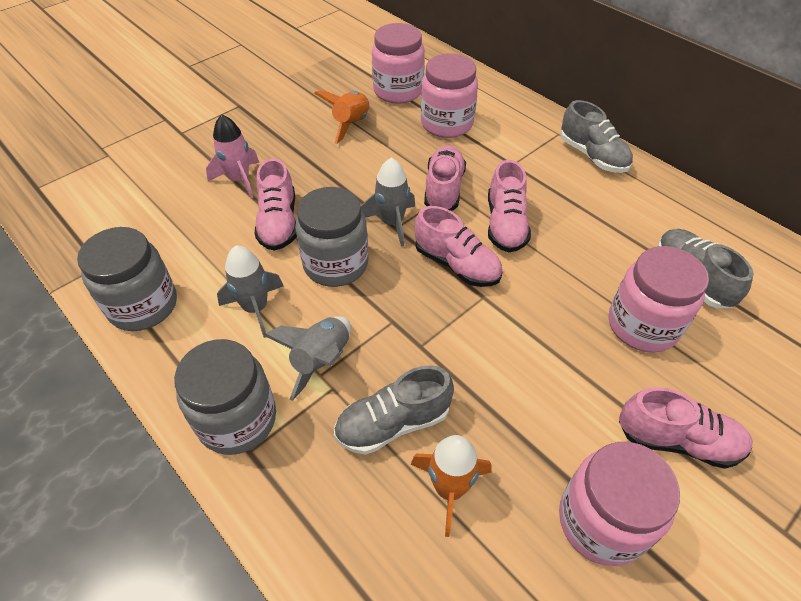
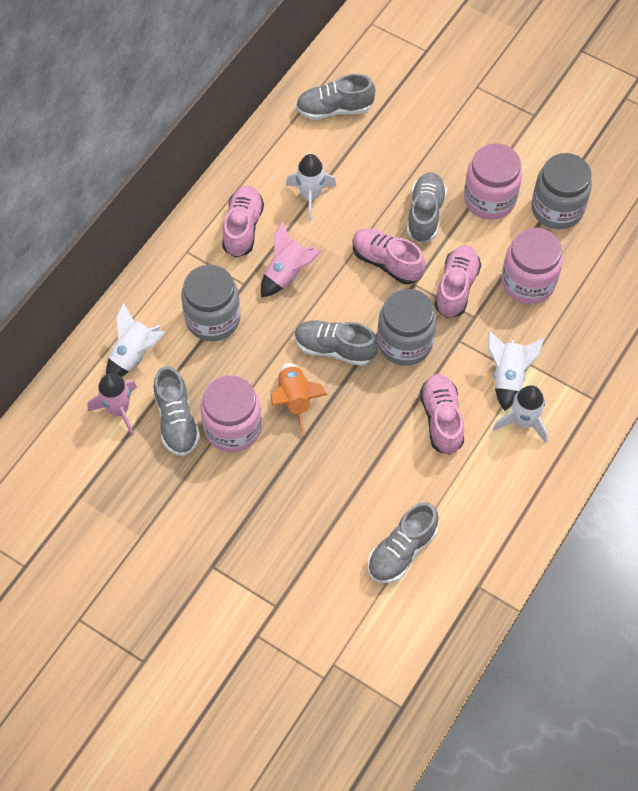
grey rocket: [217,246,283,338] [264,316,351,401] [361,158,415,247] = 3 -> none = 0
grey shoe: [334,365,454,455] [560,100,633,173] [658,229,754,308] = 3 -> [154,366,200,456] [295,320,378,366] [296,74,375,120] [368,502,439,583] [407,172,447,243] = 5
orange rocket: [314,90,369,144] [411,435,492,537] = 2 -> [271,363,327,435] = 1
pink jar: [372,23,425,104] [421,53,478,138] [559,442,680,566] [609,246,709,352] = 4 -> [201,375,262,453] [464,143,522,219] [501,228,563,304] = 3
pink rocket: [206,114,259,199] = 1 -> [88,373,137,435] [261,221,322,297] = 2
pink shoe: [255,158,297,251] [415,206,502,287] [424,145,466,211] [488,160,531,252] [619,387,753,469] = 5 -> [222,186,264,257] [353,228,425,284] [420,374,464,455] [434,246,481,318] = 4
white rocket: none = 0 -> [106,302,165,377] [286,154,336,221] [488,331,544,411] [493,385,548,443] = 4

